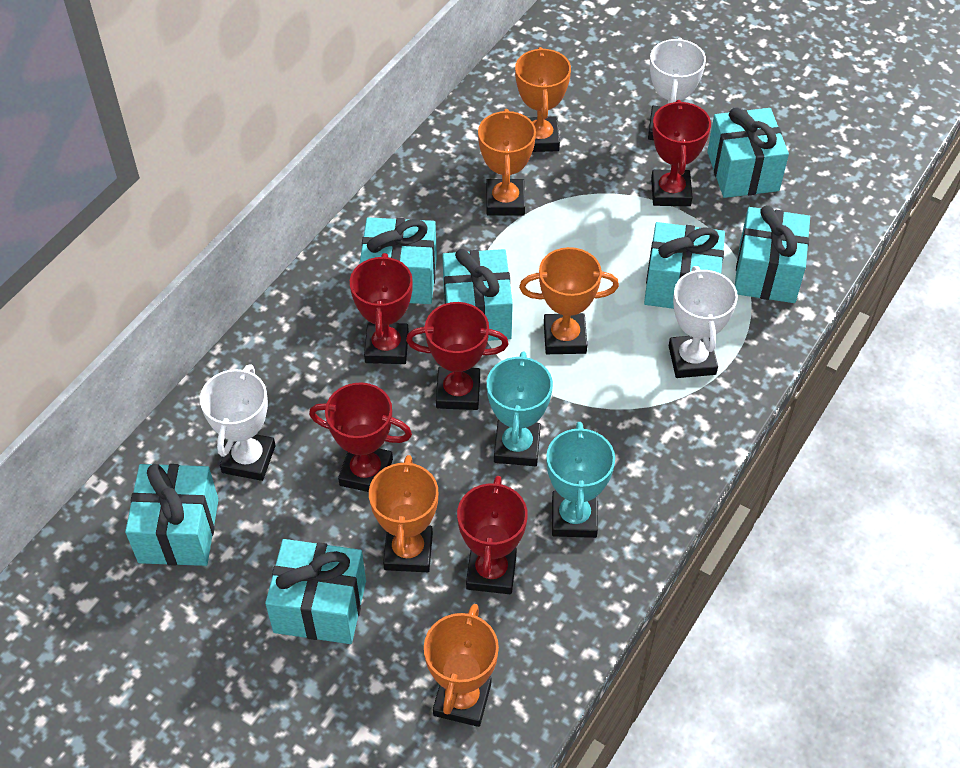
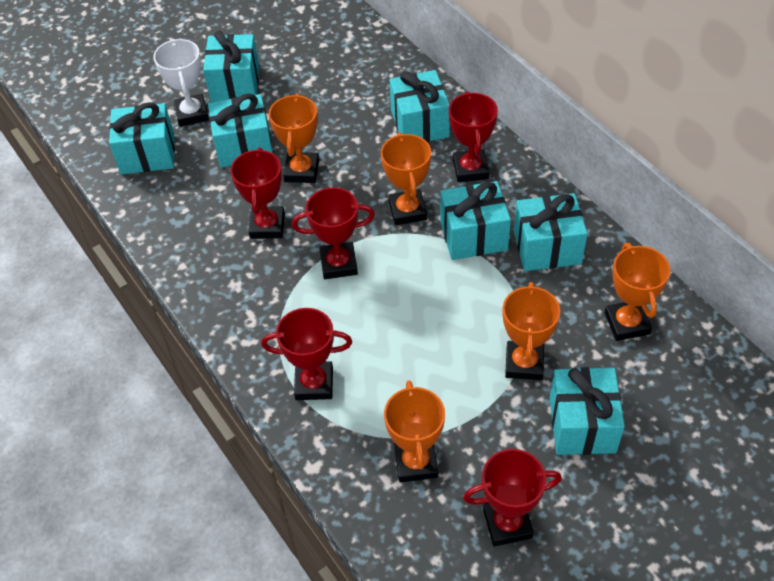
turquoise trophy: [487,352,553,466] [546,422,615,538] = 2 -> none = 0
white trophy: [200,364,276,481] [648,38,706,140] [669,266,738,378] = 3 -> [153,39,209,127] = 1

